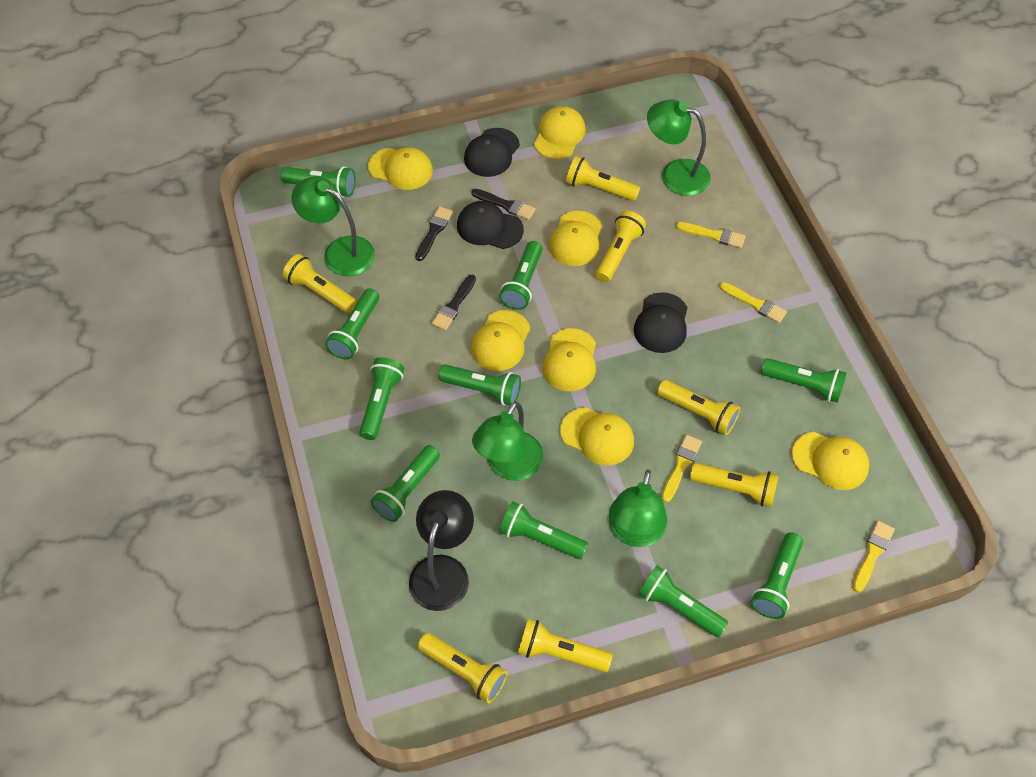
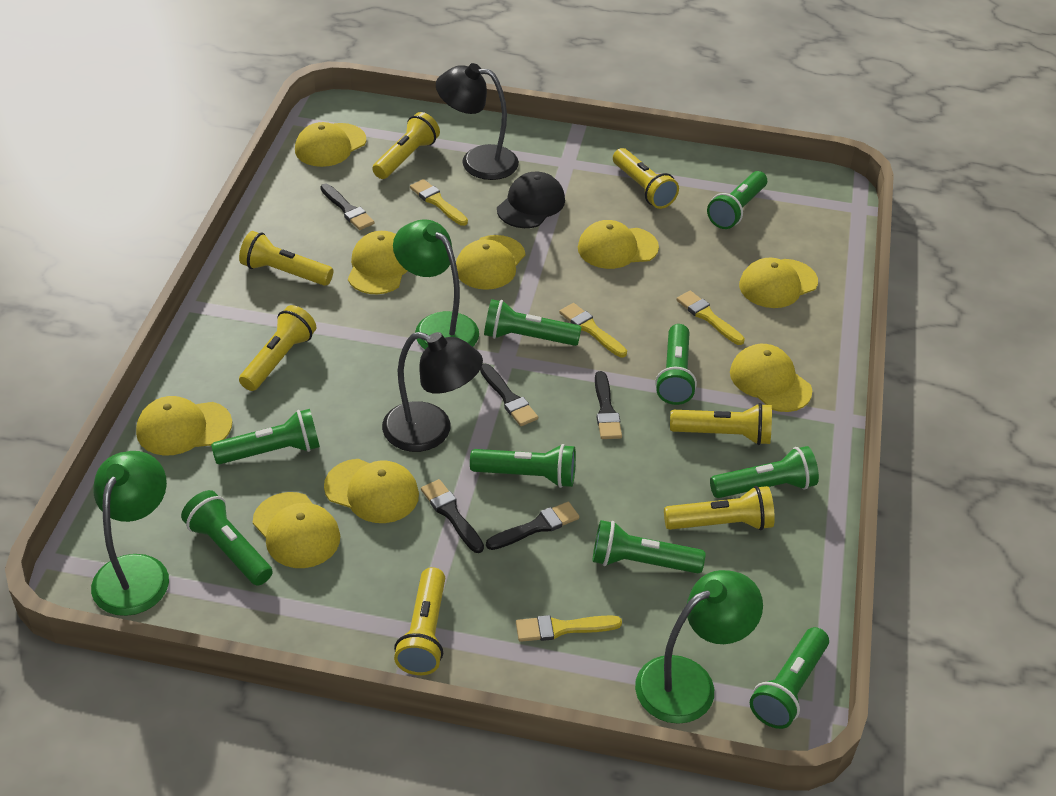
black brush: [415,206,453,261] [432,275,476,331] [471,189,536,220] = 3 -> [321,184,375,230] [421,479,484,553] [480,364,538,426] [486,502,579,550] [595,371,622,439] = 5
black cap: [457,201,524,249] [464,128,520,177] [634,292,688,353] = 3 -> [497,172,565,228] = 1
black lamp: [409,490,474,611] = 1 -> [382,332,483,452] [436,63,519,180] = 2
green flashlight: [281,166,356,197] [325,288,379,360] [359,357,404,440] [371,445,440,522] [438,364,521,405] [499,241,543,310] [499,501,588,559] [638,565,728,637] [751,532,803,619] [761,358,847,403] = 10 -> [181,490,273,586] [211,409,320,464] [470,444,576,488] [484,299,581,346] [593,520,705,573] [655,324,697,405] [707,171,767,229] [710,446,819,498] [750,627,829,729] = 9
green lamp: [291,176,375,276] [472,402,544,481] [609,470,667,547] [647,99,711,196] = 4 -> [91,451,169,616] [393,219,479,349] [635,570,763,724] = 3
yellow cap: [368,147,433,190] [471,310,530,371] [534,106,586,159] [542,328,596,391] [549,211,602,266] [560,407,634,466] [792,432,869,490] = 7 -> [136,396,232,455] [253,492,340,568] [295,122,366,167] [324,459,419,523] [348,231,407,294] [456,235,525,290] [578,220,659,269] [730,344,812,412] [739,258,818,308] = 9

